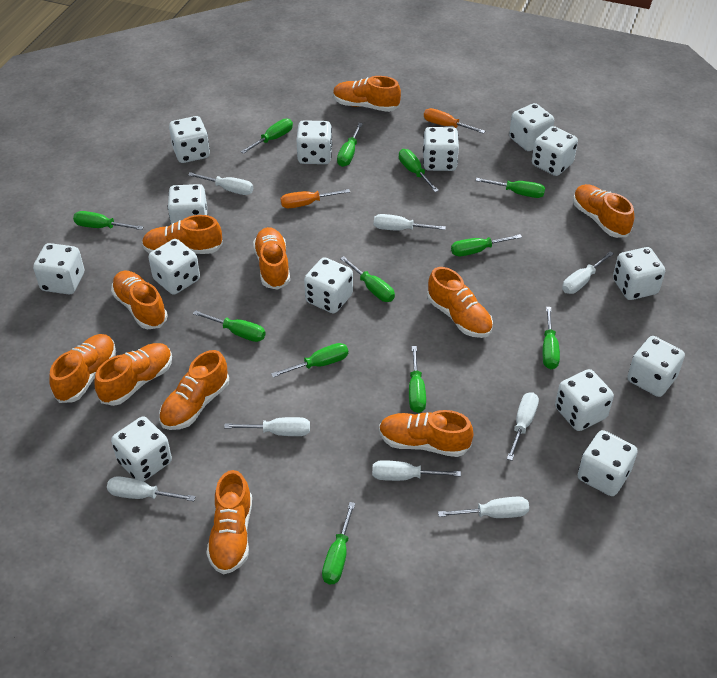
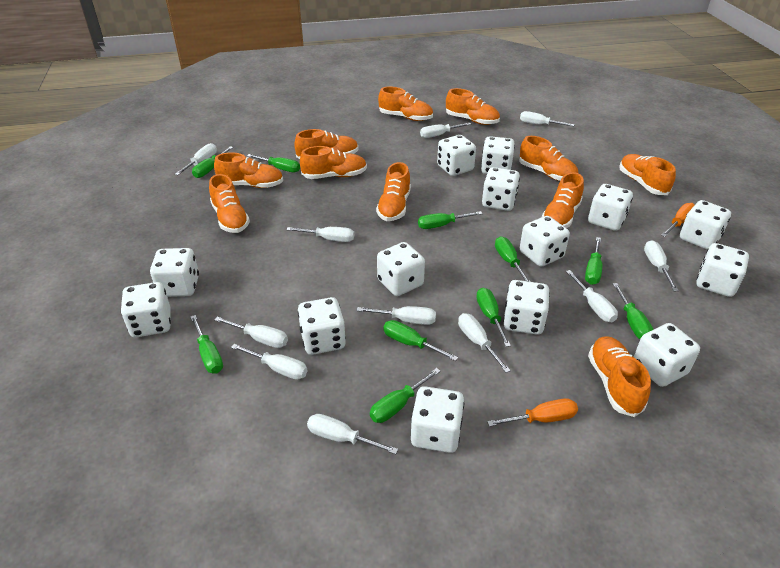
green screwdriver: [73,211,143,230] [193,310,266,342] [241,119,293,154] [271,343,348,378] [322,502,355,585] [337,123,363,167] [340,256,395,302] [399,149,439,192] [409,346,426,413] [451,234,522,256] [476,178,545,198] [543,307,560,369] = 12 -> [190,315,223,374] [192,146,233,178] [247,154,300,172] [370,368,441,423] [383,320,458,361] [418,211,483,229] [476,288,511,347] [495,237,530,282] [585,237,602,285] [613,283,654,339] = 10
white screwdriver: [107,476,196,501] [188,172,253,195] [224,417,310,436] [372,460,461,481] [374,214,446,231] [438,496,529,518] [507,392,539,461] [562,251,614,294] = 8 -> [175,143,217,175] [214,317,288,348] [231,344,308,380] [286,227,354,242] [307,414,398,454] [357,306,436,325] [420,123,472,138] [458,313,511,373] [520,111,575,126] [566,270,618,322] [644,240,679,291] = 11

